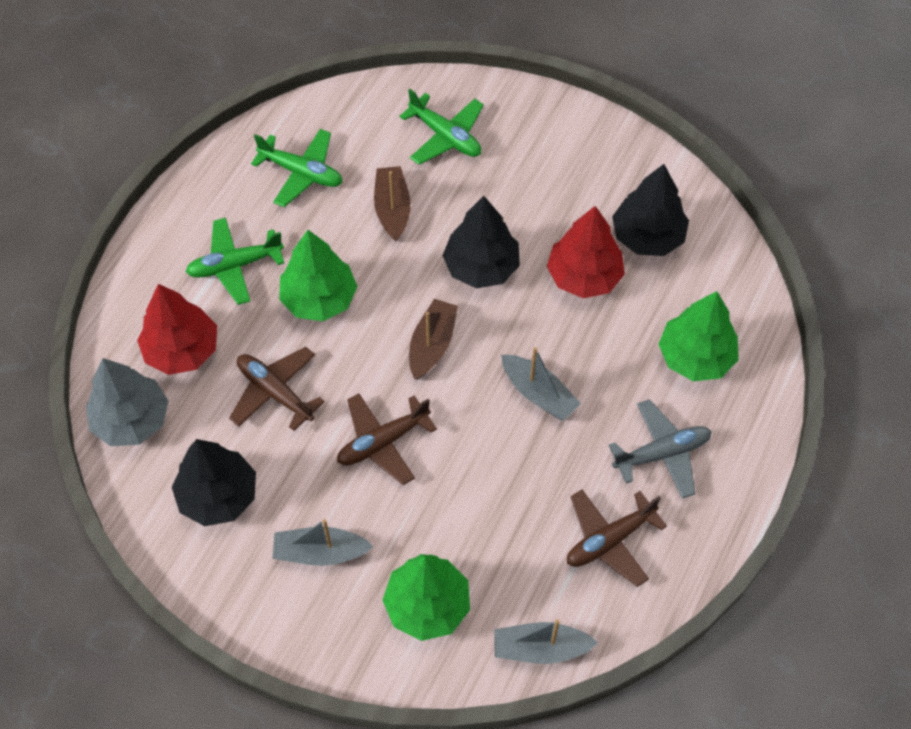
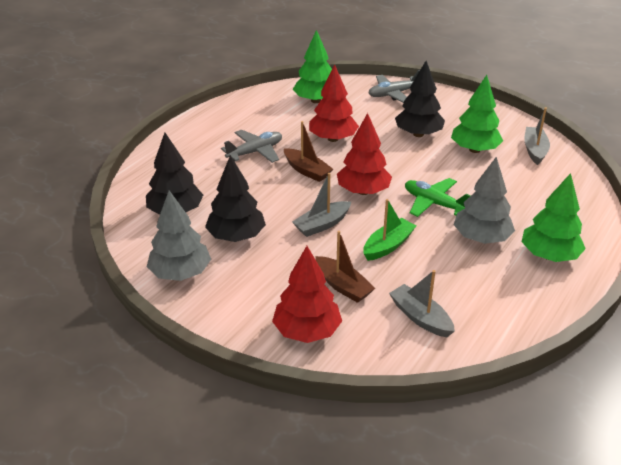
brown plane: [229,347,325,431] [337,393,437,485] [567,490,667,587] = 3 -> none = 0
green boat: none = 0 -> [363,199,416,261] = 1
green plane: [186,218,284,305] [251,129,343,207] [399,89,484,165] = 3 -> [405,178,471,217] = 1
grey plane: [609,399,712,499] = 1 -> [221,130,282,163] [369,70,420,103] = 2
grey tree: [86,358,168,446] = 1 -> [147,190,211,281] [454,157,515,244] = 2
red tree: [137,284,217,375] [547,206,625,298] = 2 -> [272,246,342,343] [309,65,359,142] [337,113,392,195] = 3

